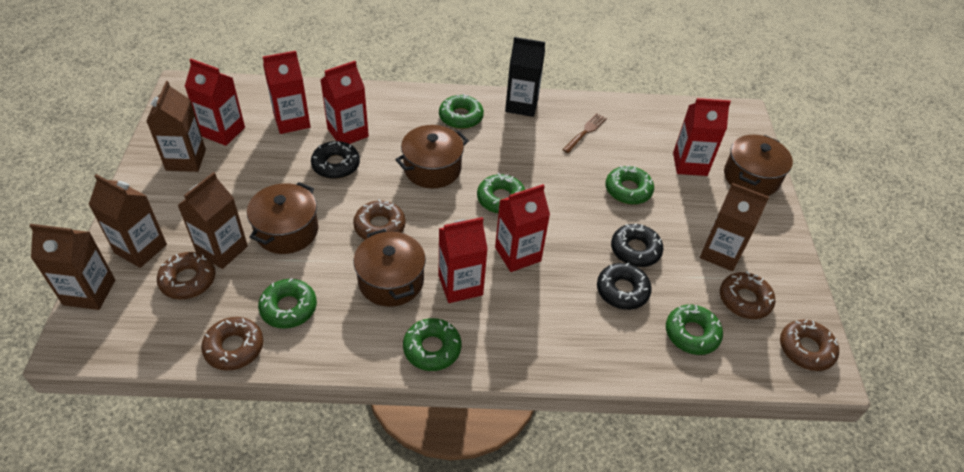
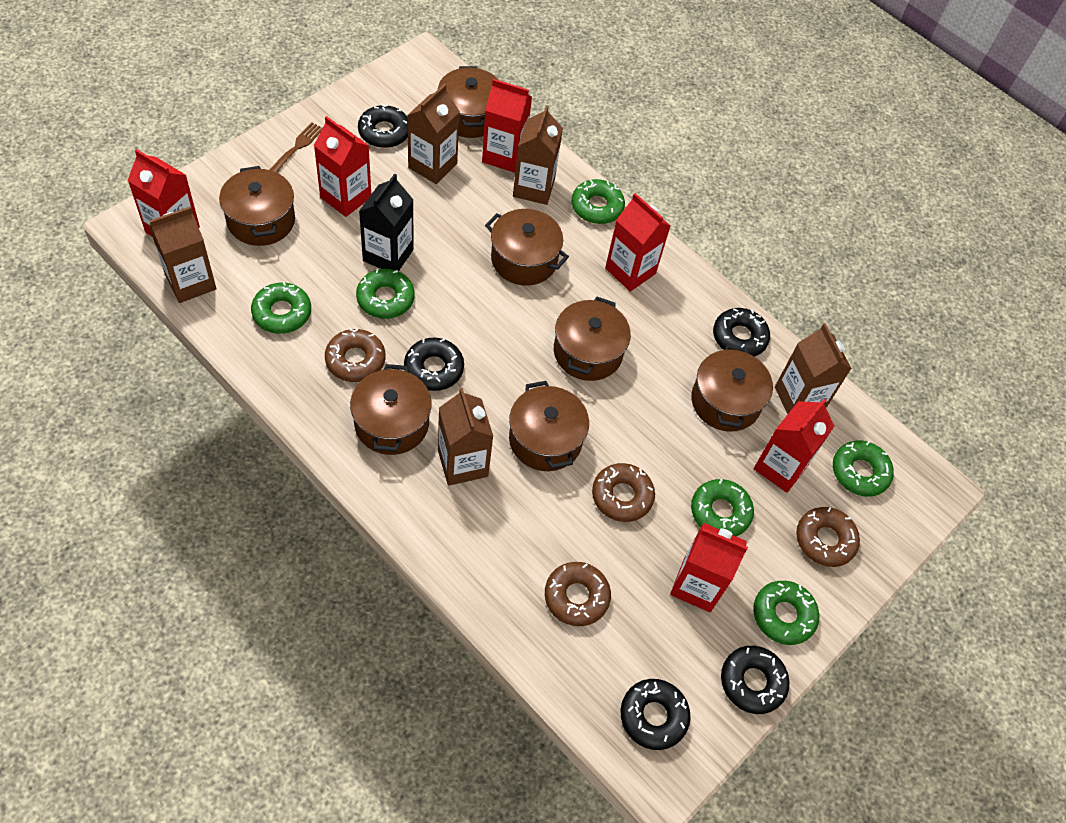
black donut: [311,141,360,179] [597,263,652,310] [611,224,663,267] = 3 -> [358,104,408,148] [404,338,464,391] [621,679,691,750] [713,308,770,357] [721,646,789,714] = 5
brown donut: [157,252,216,299] [201,317,263,371] [353,199,405,240] [720,271,775,319] [780,320,839,371] = 5 -> [325,329,385,382] [545,562,611,626] [592,463,655,522] [796,507,860,567] = 4
brown pot: [247,182,318,254] [354,229,426,307] [395,125,469,189] [724,135,793,196] = 4 -> [219,166,295,246] [350,364,432,455] [438,66,499,138] [485,209,569,286] [509,381,589,471] [554,297,631,381] [691,345,773,432] = 7

